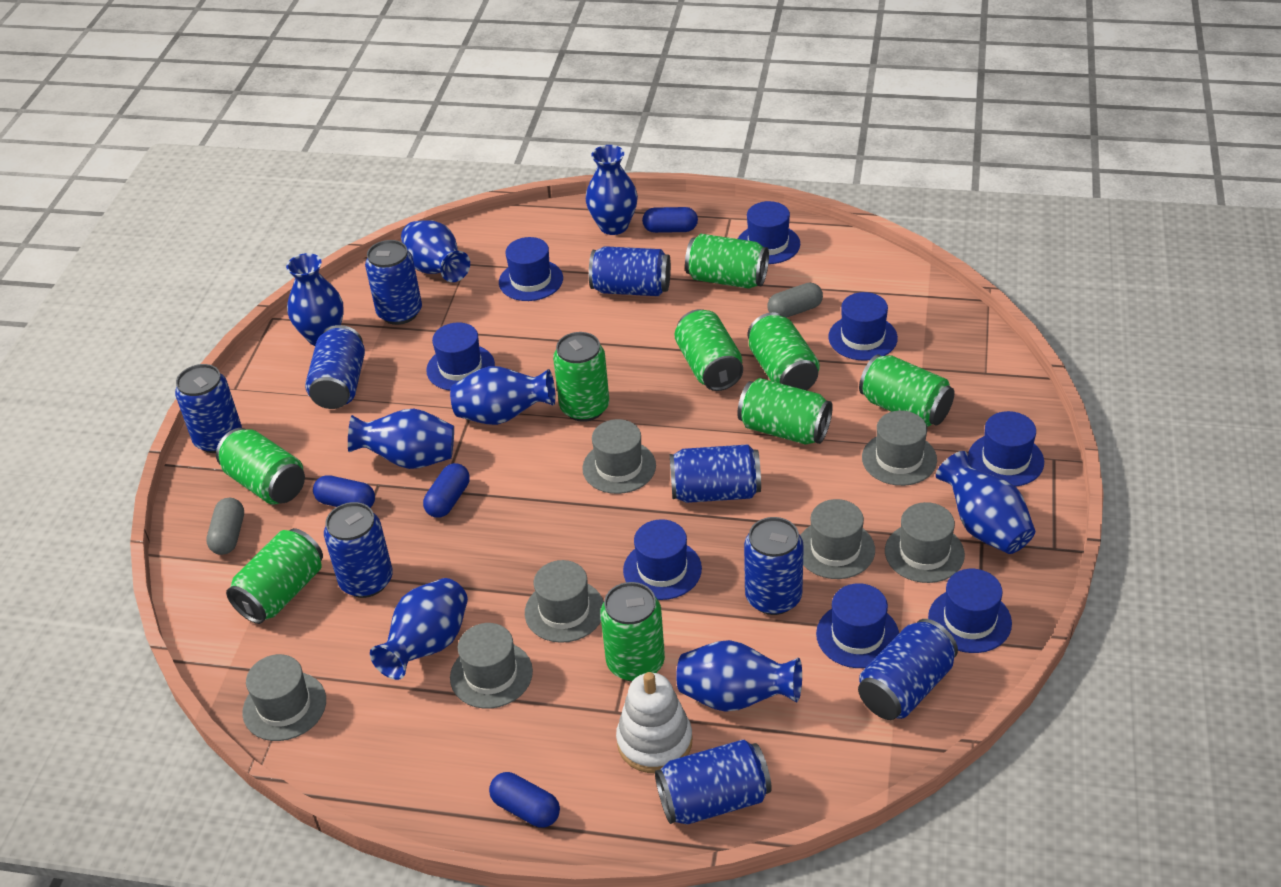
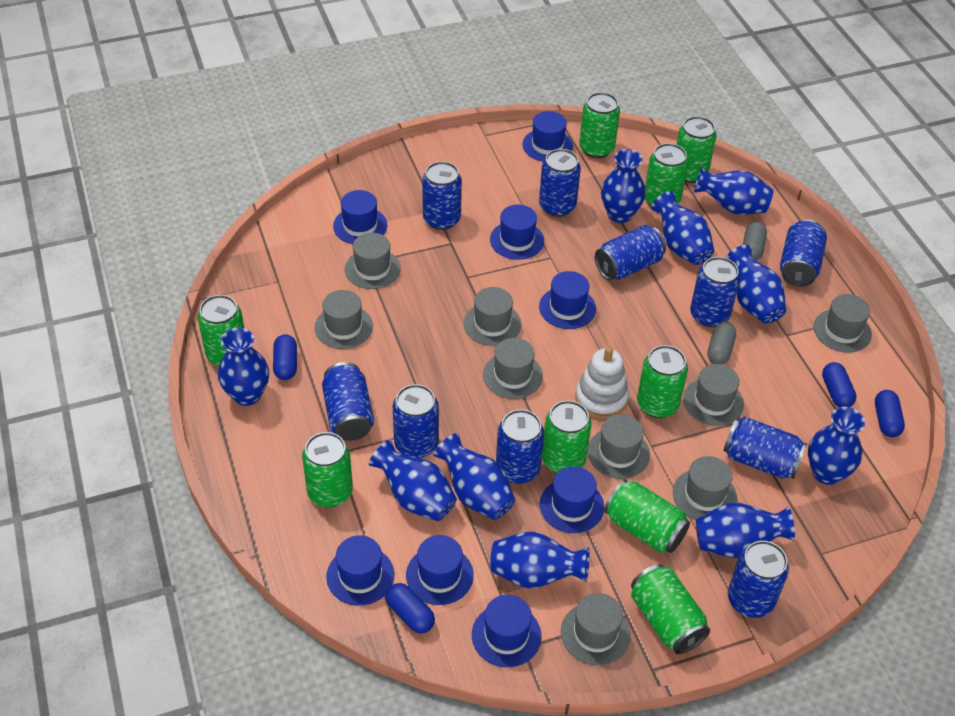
blue can: [175,364,242,453] [305,325,365,409] [324,502,393,598] [365,240,422,325] [589,246,671,296] [655,740,772,825] [670,444,761,503] [744,517,804,615] [858,619,958,720] = 9 -> [322,362,374,441] [393,384,439,458] [422,161,462,230] [496,409,544,484] [539,149,581,217] [595,225,666,281] [690,257,740,327] [723,417,807,479] [728,541,789,618] [780,220,827,287] = 10
blue vase: [286,253,344,346] [348,409,454,469] [370,578,468,680] [401,220,470,282] [450,366,556,425] [586,145,638,235] [676,640,802,712] [936,451,1035,554] = 8 -> [218,328,269,406] [369,440,457,521] [433,433,515,520] [490,532,589,588] [601,149,646,223] [651,191,714,265] [694,166,774,215] [696,503,795,558] [726,245,786,324] [808,407,865,485] = 10
grey hat: [242,654,326,741] [450,623,533,709] [525,560,604,643] [582,419,656,494] [800,499,875,579] [862,411,937,486] [885,502,965,583] = 7 -> [315,290,373,349] [345,233,401,289] [464,287,521,346] [483,338,543,399] [561,593,630,665] [587,414,650,479] [673,456,737,520] [683,364,744,426] [814,294,872,353] = 9

